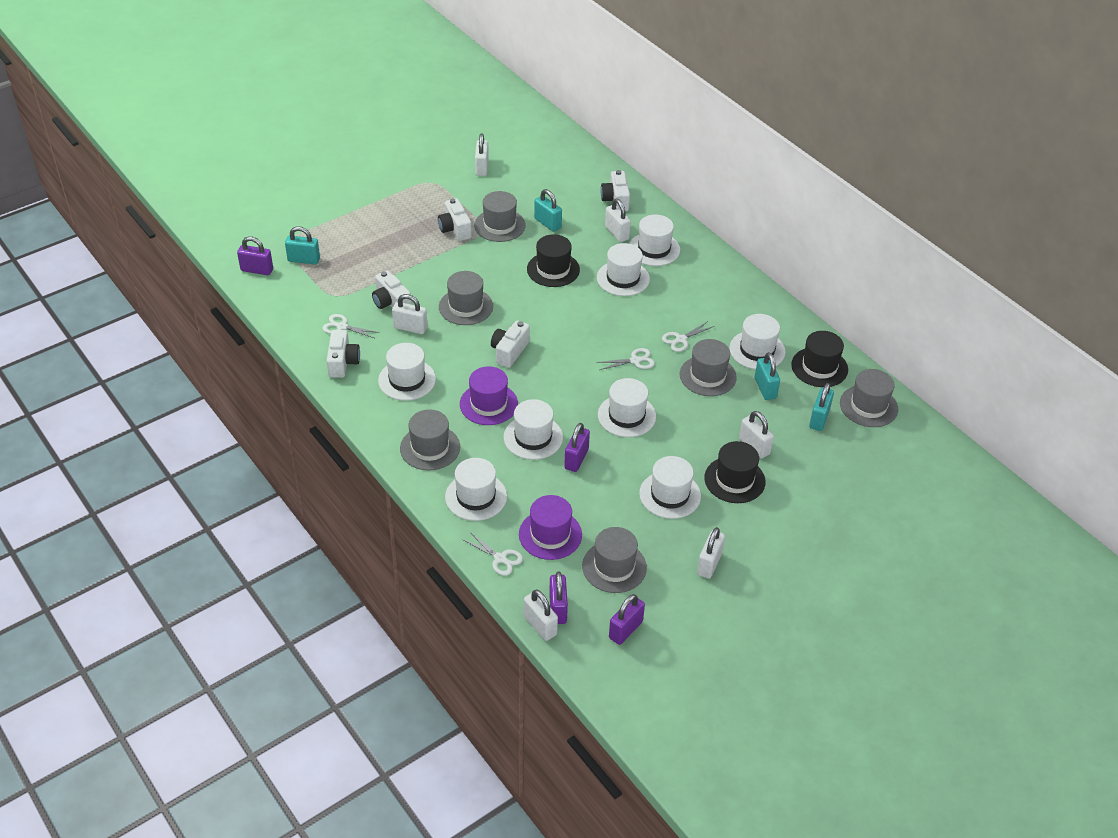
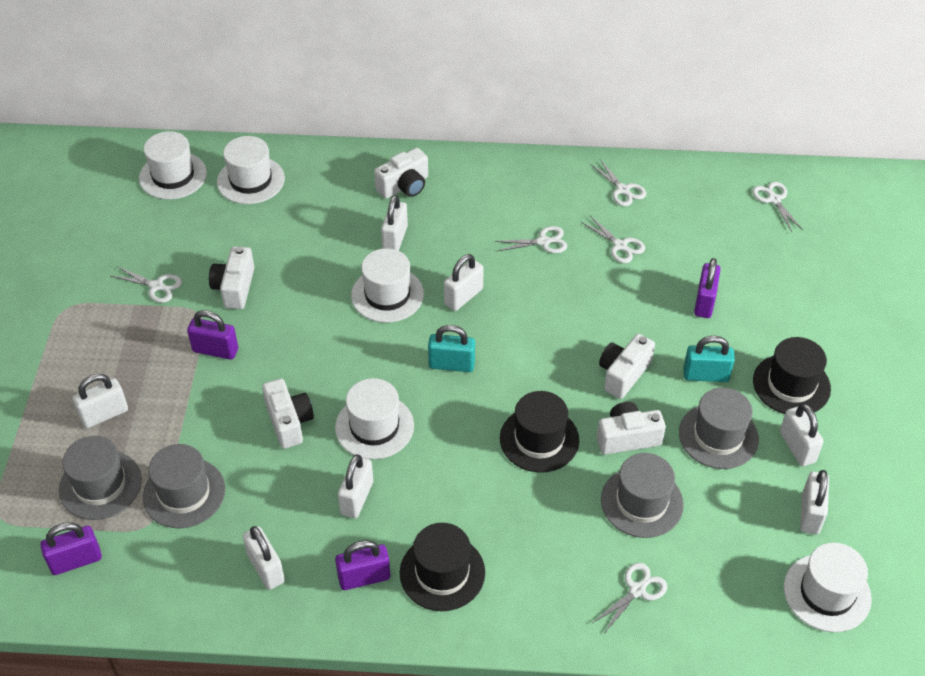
grey hat: [400,409,460,471] [439,271,493,325] [474,191,526,242] [582,527,647,593] [680,339,737,396] [840,369,898,427] = 6 -> [59,436,142,520] [143,444,225,528] [601,453,684,538] [679,388,759,469] = 4
purple hat: [460,366,518,425] [519,495,582,560] = 2 -> none = 0
turquoise padlock: [285,226,320,265] [534,189,562,232] [755,352,780,400] [809,383,834,431] = 4 -> [428,325,475,372] [683,336,735,382] = 2
white hat: [378,343,436,401] [445,458,507,521] [504,399,563,460] [597,243,650,296] [598,378,656,437] [629,214,680,266] [639,456,701,519] [729,314,786,370] = 8 -> [139,131,207,200] [217,136,285,204] [335,378,414,459] [351,248,424,323] [784,543,872,632] = 5
white padlock: [392,294,427,334] [475,133,489,176] [524,589,558,641] [605,199,631,242] [697,527,725,579] [739,411,774,459] = 6 -> [72,374,128,428] [243,526,285,590] [338,454,373,518] [381,195,408,251] [444,254,484,311] [780,403,824,466] [800,470,829,534] = 7
white scissors: [322,314,380,338] [462,532,523,576] [596,348,655,370] [662,321,714,352] = 4 -> [110,266,182,303] [495,226,567,253] [581,216,645,263] [590,159,646,206] [592,563,667,632] [753,182,803,232] = 6

